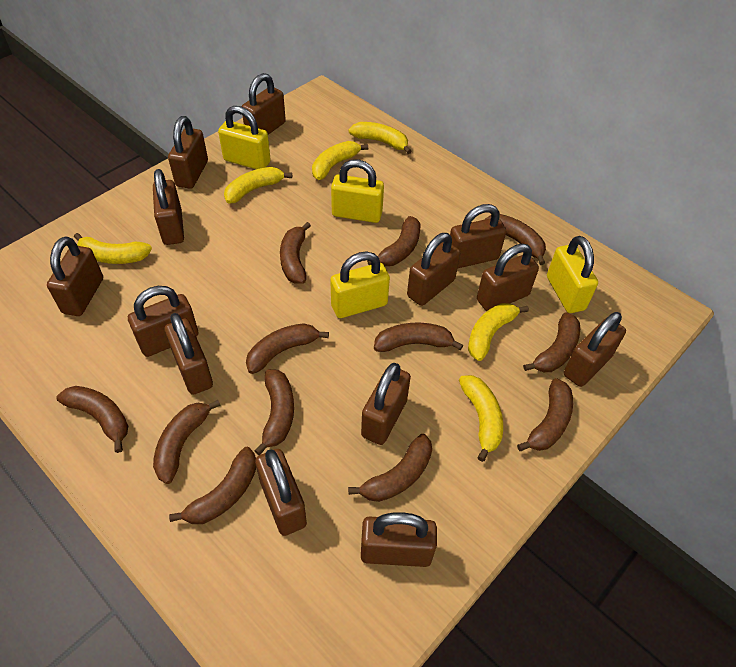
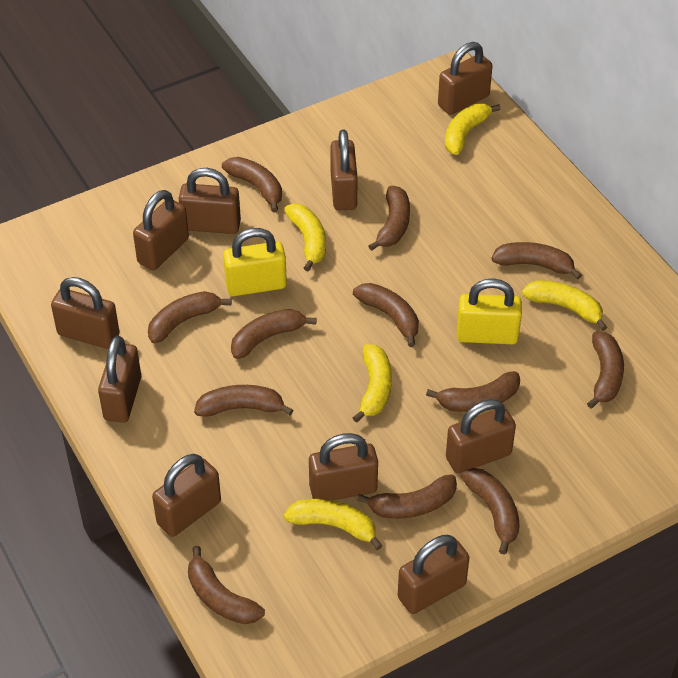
brown padlock: [47,236,103,316] [128,286,198,357] [153,169,184,245] [165,313,213,395] [168,116,208,189] [242,73,286,135] [255,449,307,536] [361,363,411,445] [361,512,437,567] [407,233,460,306] [450,204,506,269] [477,244,539,311] [564,312,626,387] = 13 -> [51,277,120,349] [98,336,141,423] [133,190,189,270] [152,454,221,537] [179,168,241,234] [309,433,378,500] [330,129,358,210] [398,535,470,614] [438,42,493,115] [446,399,516,474] = 10
yellow banana: [74,233,152,264] [224,167,292,204] [312,141,368,180] [349,122,412,154] [459,375,503,462] [468,303,529,361] = 6 -> [284,204,326,271] [284,499,383,550] [352,344,392,423] [445,104,501,155] [522,280,607,331] = 5
yellow padlock: [218,106,271,169] [330,251,390,318] [331,160,384,223] [547,236,598,313] = 4 -> [223,228,287,296] [457,278,522,344] = 2

